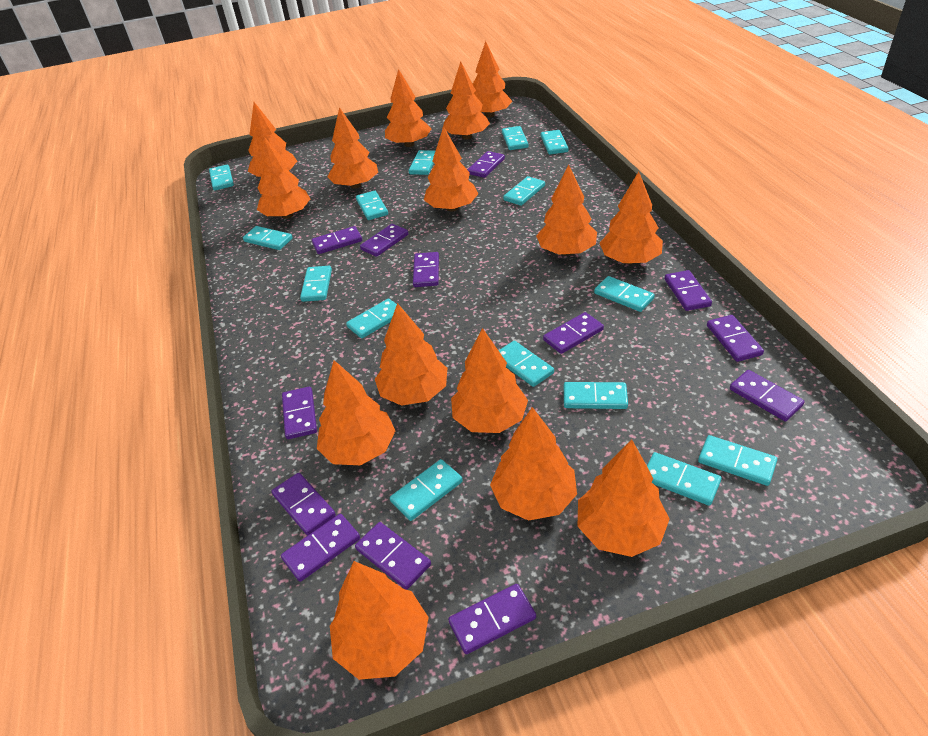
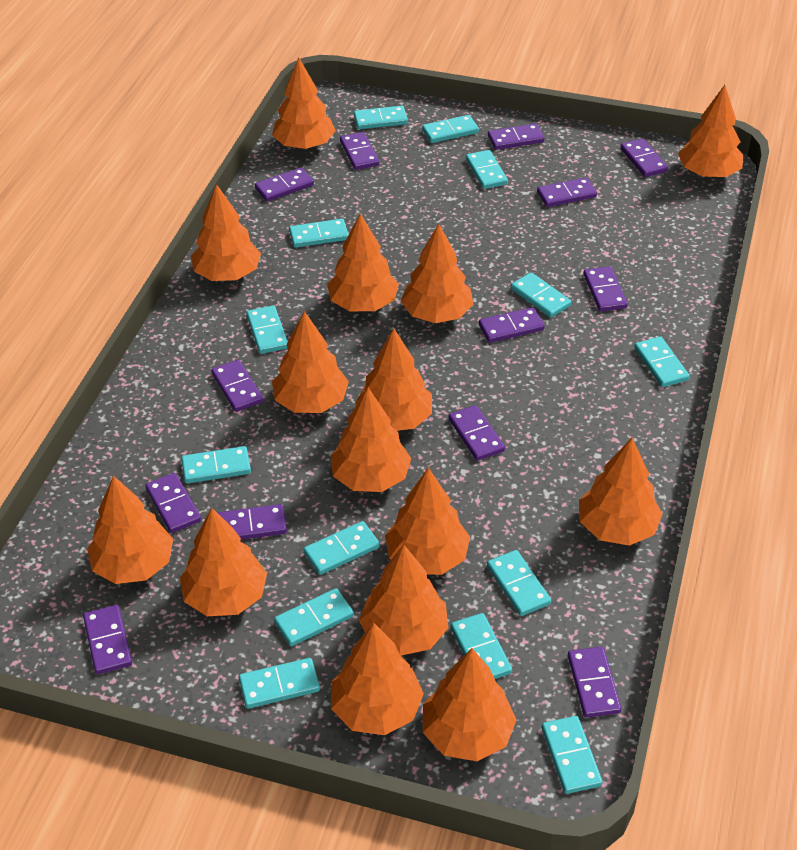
turquoise domino: [209,164,234,191] [243,226,293,250] [300,266,332,302] [346,299,403,339] [356,191,388,220] [390,459,463,521] [409,150,435,175] [498,341,554,387] [502,126,528,150] [503,176,545,206] [541,130,569,154] [564,382,628,409] [594,276,655,312] [647,452,722,506] [698,435,777,486] = 15 -> [181,446,251,484] [239,658,320,708] [246,305,288,354] [274,588,354,646] [289,219,349,248] [304,521,380,575] [354,106,408,129] [422,115,479,143] [451,613,512,679] [466,150,508,189] [487,550,551,616] [511,272,571,318] [542,716,602,794] [634,336,690,387] = 14

